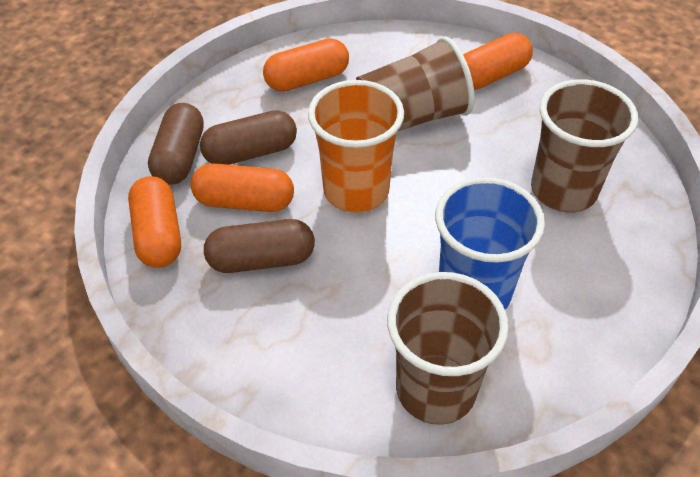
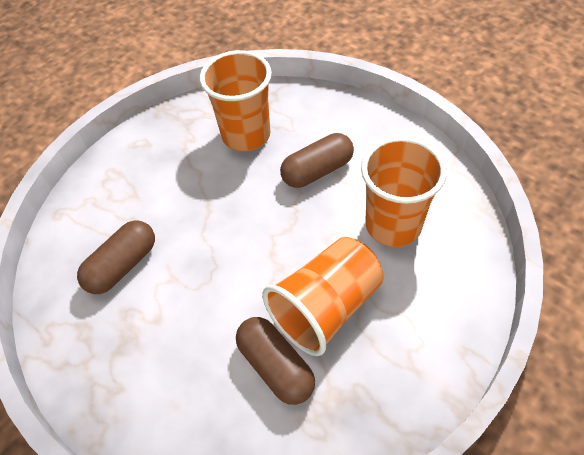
blue cup: [435,177,545,310] = 1 -> none = 0
brown cup: [356,36,475,131] [387,272,509,425] [531,79,638,212] = 3 -> none = 0
orange capsule: [128,176,181,268] [191,163,294,212] [263,38,349,92] [463,33,533,90] = 4 -> none = 0
orange cup: [308,80,404,213] = 1 -> [200,50,272,152] [263,237,383,356] [361,137,447,247] = 3

